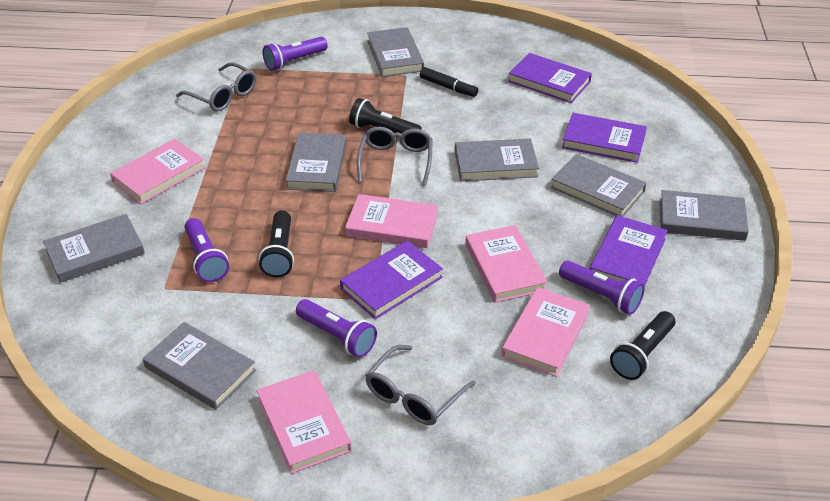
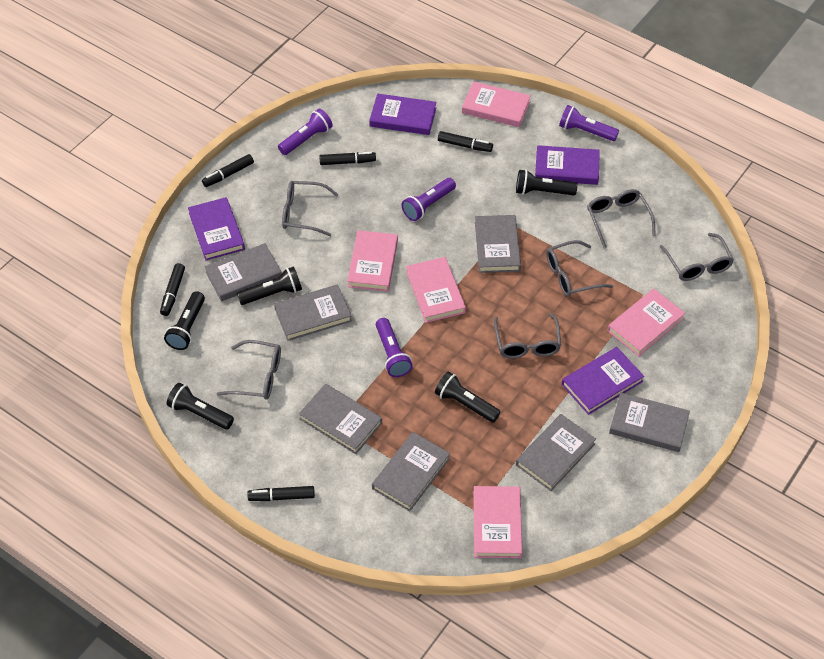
black flashlight: [259,210,294,277] [349,98,422,134] [610,311,675,380] = 3 -> [164,291,205,350] [167,383,234,430] [237,266,302,305] [435,371,501,423] [516,170,577,195] = 5
black marker: [420,67,478,97] = 1 -> [160,263,185,316] [202,154,254,187] [247,486,315,501] [319,152,376,165] [438,131,493,152] = 5
grey glasses: [176,62,256,111] [357,127,433,186] [365,345,476,425] = 3 -> [217,340,281,399] [282,181,339,236] [494,313,561,358] [546,240,613,297] [587,189,656,248] [660,233,734,281] = 6

